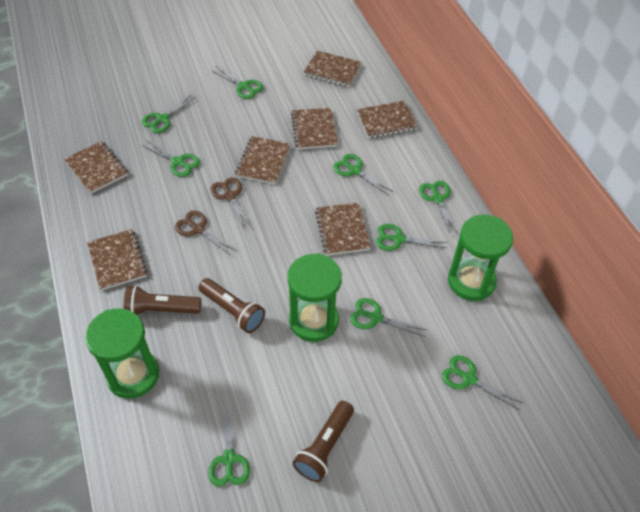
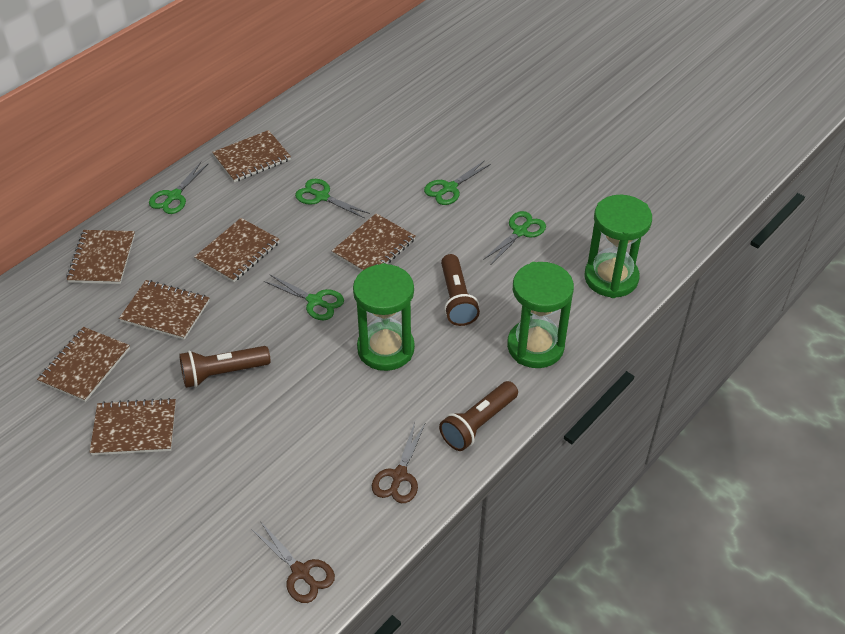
green scissors: [142,95,196,133] [142,140,200,177] [208,402,250,487] [211,66,263,99] [333,154,392,195] [350,298,427,337] [376,224,447,251] [419,181,458,234] [442,355,523,410] = 9 -> [149,162,208,214] [264,274,344,320] [295,179,370,218] [424,160,491,205] [483,211,546,264] = 5

